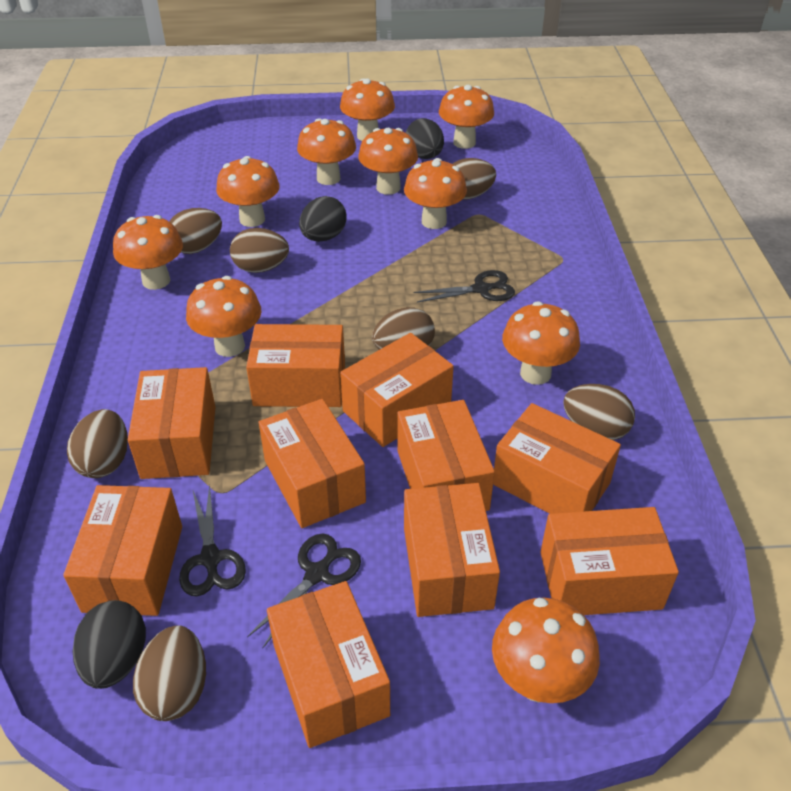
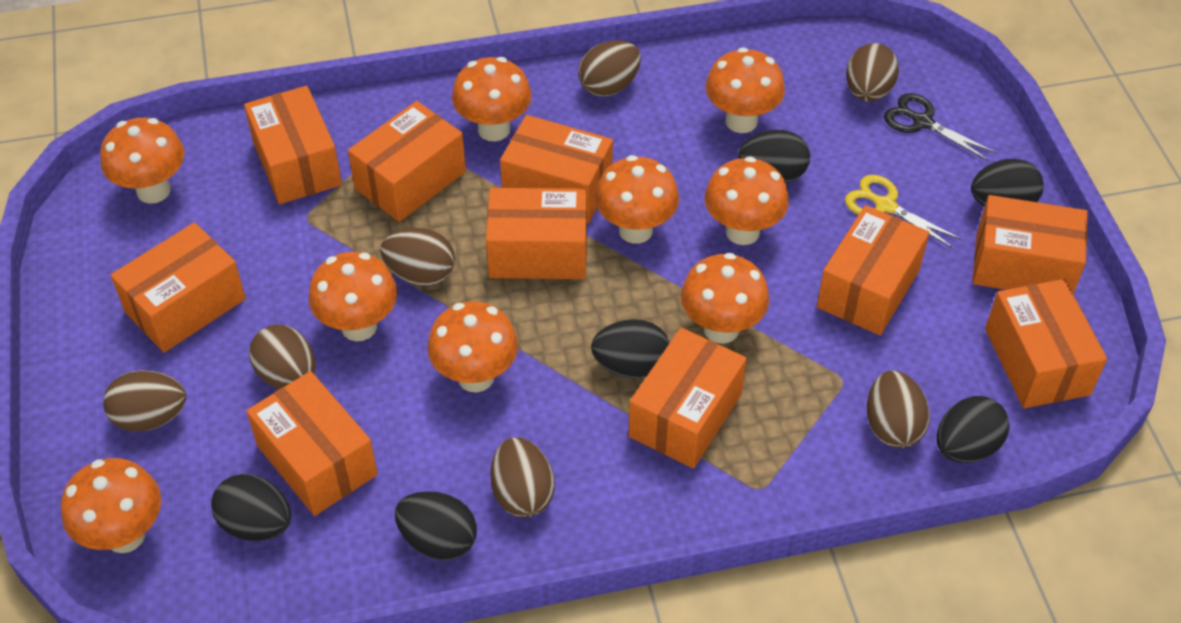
black egg: [73,600,146,689] [299,196,347,242] [406,118,444,159] = 3 -> [211,474,291,541] [395,491,477,560] [591,319,669,379] [738,130,810,183] [937,396,1009,463] [971,159,1044,207] = 6
black scissors: [179,485,246,596] [247,533,361,648] [414,270,515,302] = 3 -> [884,93,996,161] = 1
orange mushroom: [113,215,183,290] [186,276,261,357] [216,156,280,227] [297,118,356,185] [340,78,395,141] [358,128,418,195] [404,158,467,229] [439,85,494,149] [492,598,600,703] [502,301,580,385] = 10 -> [61,458,161,553] [100,118,185,204] [309,252,397,341] [427,301,518,392] [452,57,532,141] [595,155,679,244] [681,253,770,344] [704,156,789,245] [705,47,785,133] = 9
yellow scissors: none = 0 -> [845,175,962,248] = 1

